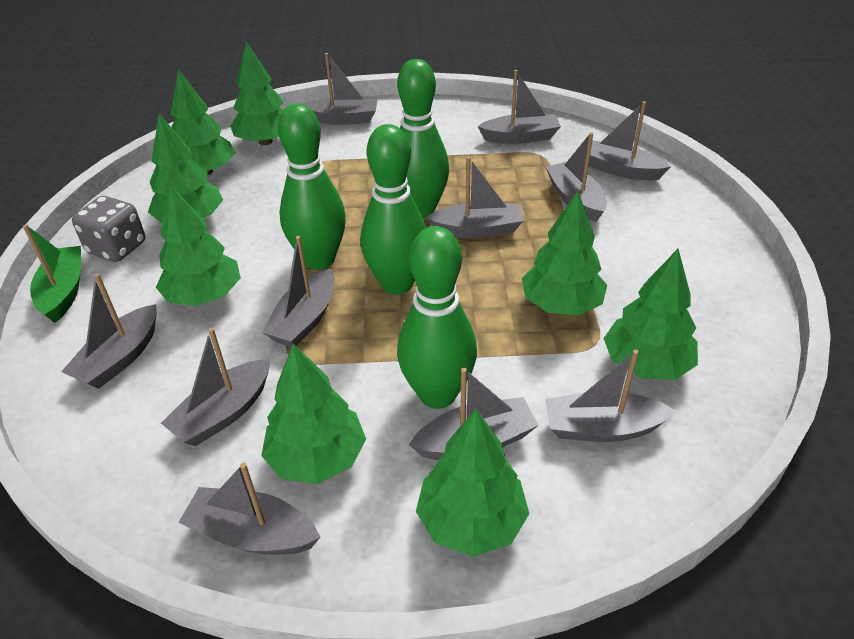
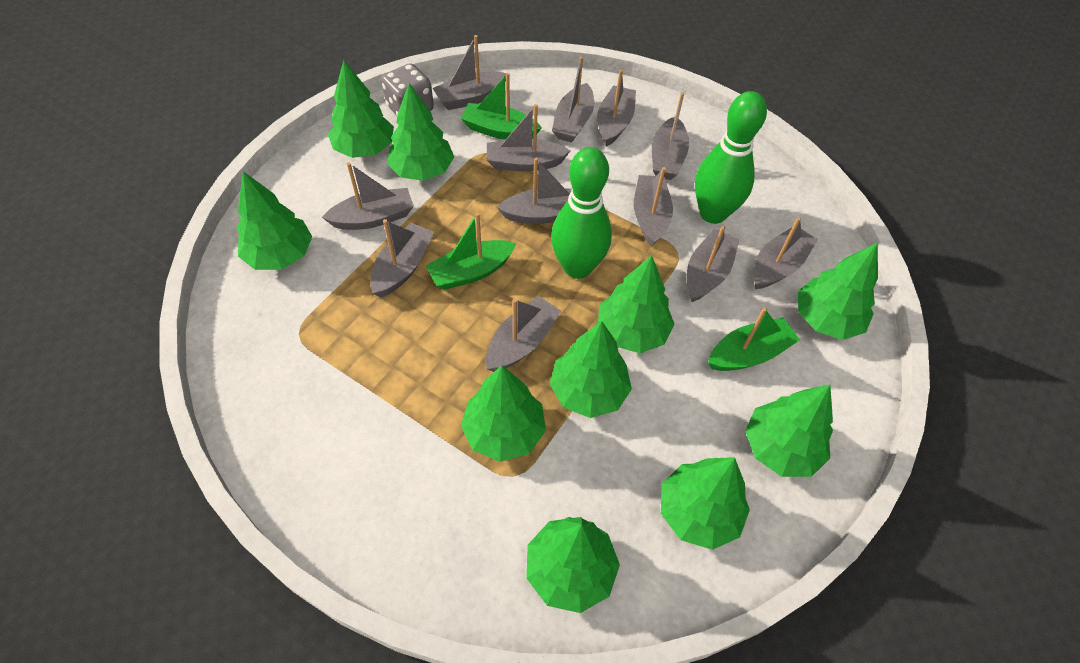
green boat: [23,224,81,323] = 1 -> [426,213,516,290] [460,73,542,140] [708,308,800,371] = 3
green bowling pin: [278,103,346,270] [361,124,426,295] [397,59,449,218] [397,226,477,409] = 4 -> [551,147,612,279] [695,91,767,224] = 2
green tree: [148,114,223,223] [156,185,241,306] [170,69,235,176] [230,42,283,145] [261,343,366,484] [416,409,529,556] [522,191,607,315] [603,249,698,380] = 8 -> [237,171,312,270] [328,60,394,158] [387,83,454,181] [461,366,546,462] [526,517,620,613] [550,321,632,418] [598,255,675,353] [661,458,750,550] [745,385,833,477] [798,242,878,340] = 10
grey boat: [61,273,157,389] [161,328,270,446] [178,463,320,555] [262,236,335,347] [304,53,378,125] [409,368,539,460] [426,157,524,238] [478,70,561,144] [545,349,676,442] [546,132,607,222] [589,101,671,181] = 11 -> [322,162,414,230] [370,219,434,297] [433,35,506,110] [486,296,561,372] [487,104,570,172] [497,158,572,224] [552,57,594,143] [597,69,636,147] [634,167,673,247] [652,93,689,180] [687,226,740,302] [753,217,818,289] = 12

